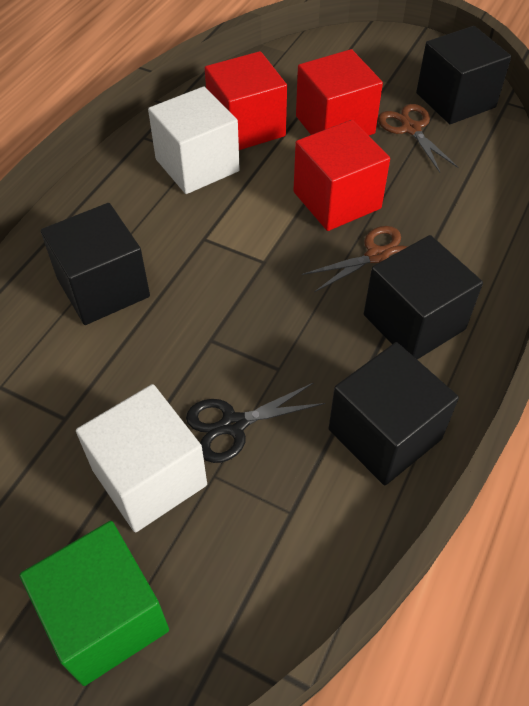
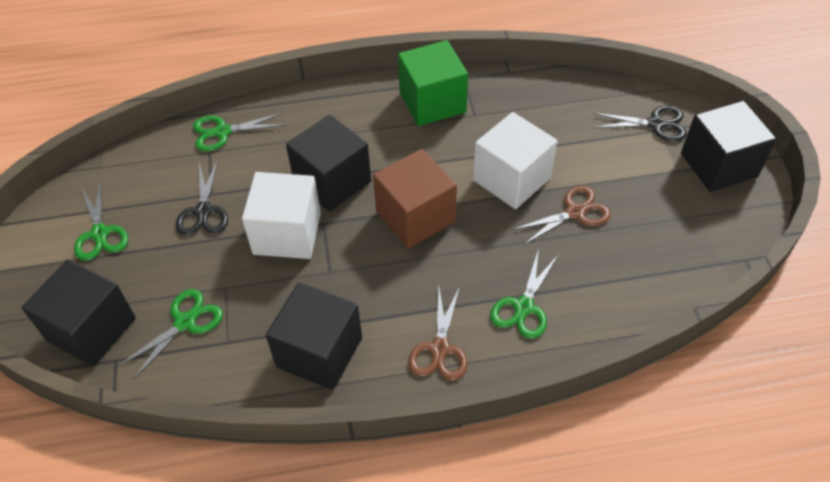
black scissors: [186,383,325,463] = 1 -> [176,159,228,236] [593,106,687,142] = 2
brown cube: none = 0 -> [373,149,457,248] = 1
green scissors: none = 0 -> [74,181,128,261] [118,289,223,380] [193,113,285,152] [490,248,559,339] = 4
red cube: [205,51,287,150] [293,120,390,231] [296,49,383,136] = 3 -> none = 0

